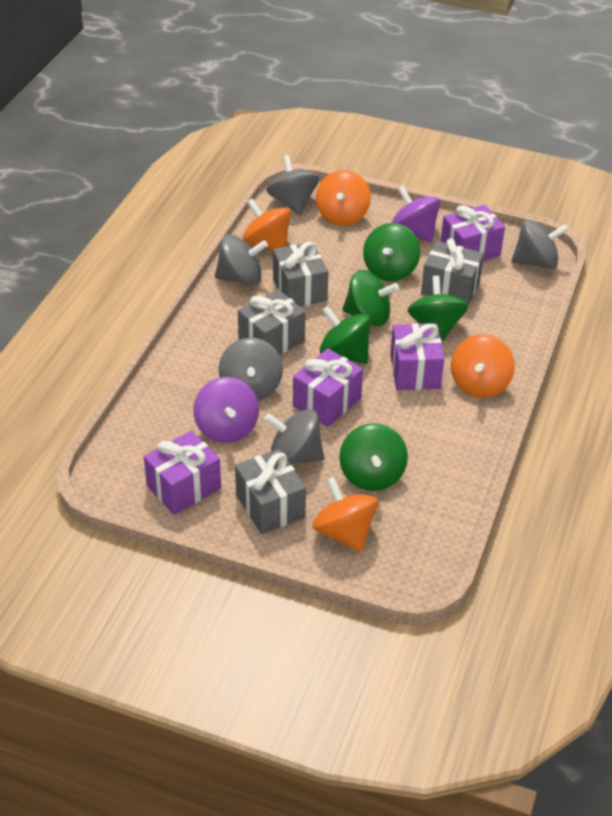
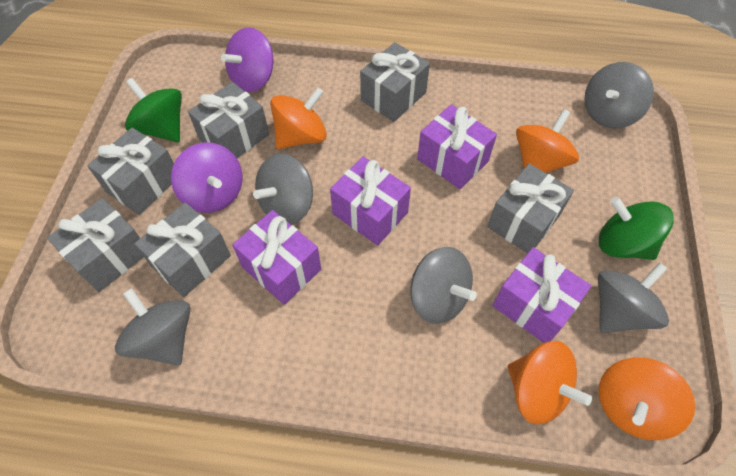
green spinning top: [320,306,371,364] [339,423,408,491] [342,270,399,326] [363,223,420,281] [408,275,468,342] = 5 -> [125,78,182,142] [599,197,674,260] = 2
grey gift: [235,449,306,534] [238,289,306,355] [273,242,328,306] [421,238,484,305] = 4 -> [47,198,144,292] [87,128,174,215] [134,202,231,297] [188,82,269,158] [360,42,430,122] [487,163,574,253] = 6

